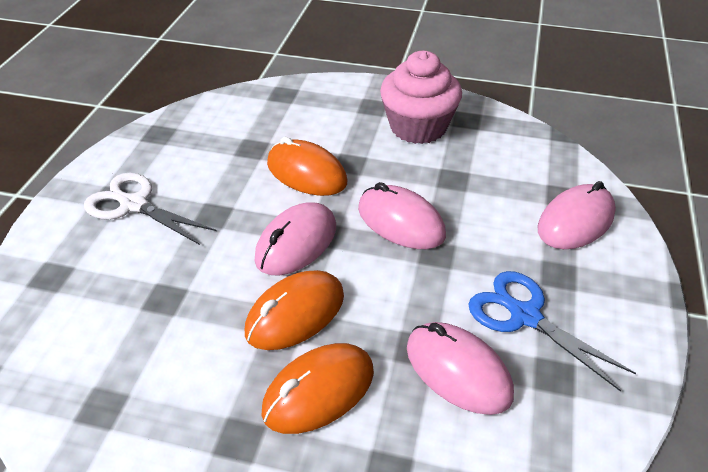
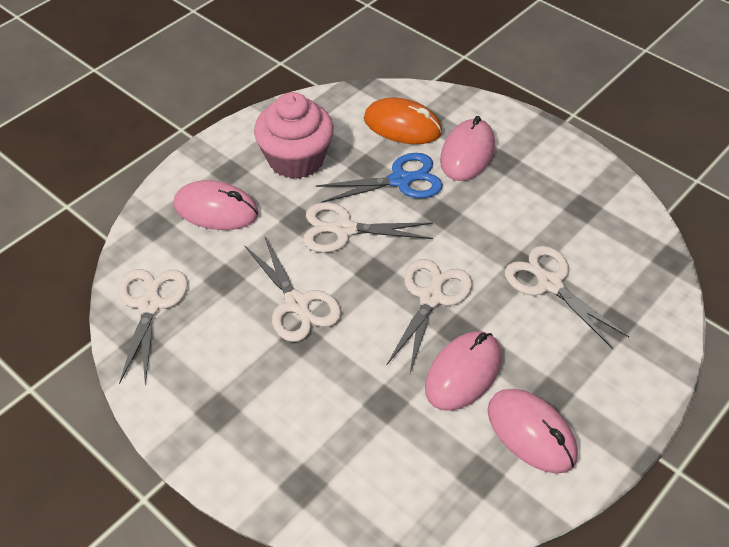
orange mouse: [245,270,344,350] [262,343,374,434] [267,137,347,196] = 3 -> [364,98,442,144] = 1
white scissors: [84,173,216,245] = 1 -> [119,269,188,384] [244,235,341,342] [303,202,433,253] [386,259,472,373] [505,246,629,349] = 5

